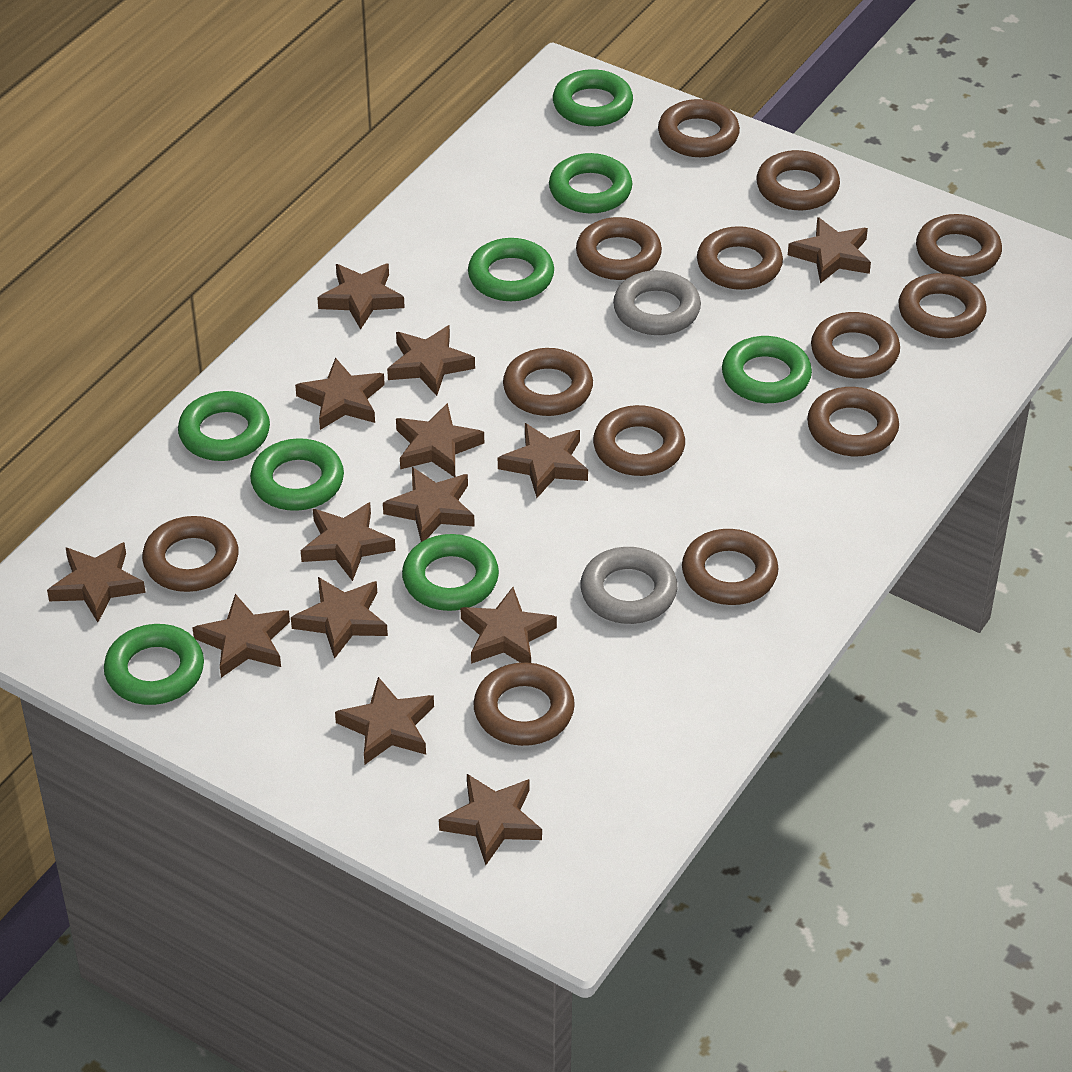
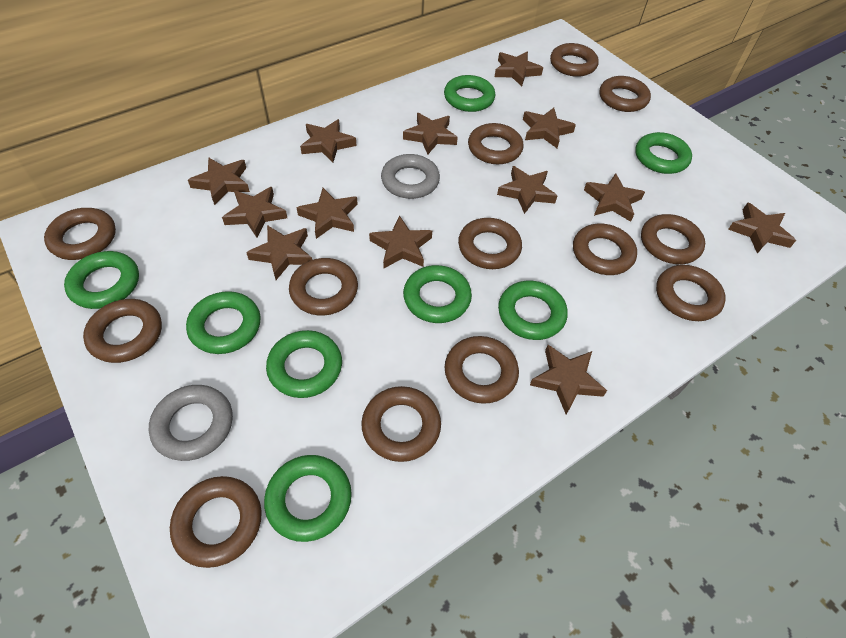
brown star: [47,542,146,622] [192,594,290,678] [291,577,388,659] [295,358,385,430] [301,502,396,581] [317,263,405,330] [335,677,434,764] [383,467,475,542] [387,325,475,396] [396,403,484,477] [439,774,542,865] [461,587,557,664] [498,423,588,498] [788,217,871,284] = 14 -> [188,157,250,205] [222,187,287,237] [246,225,312,280] [296,188,358,239] [300,119,357,163] [369,215,432,268] [403,113,458,155] [495,52,543,86] [497,166,557,214] [523,108,576,148] [530,345,607,414] [584,173,645,222] [728,202,796,254] = 13

